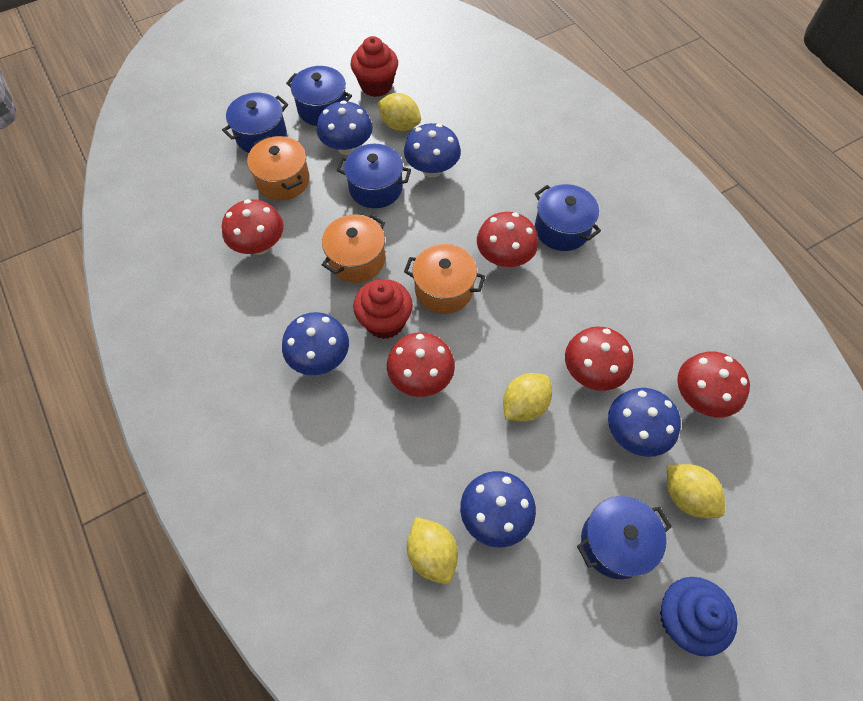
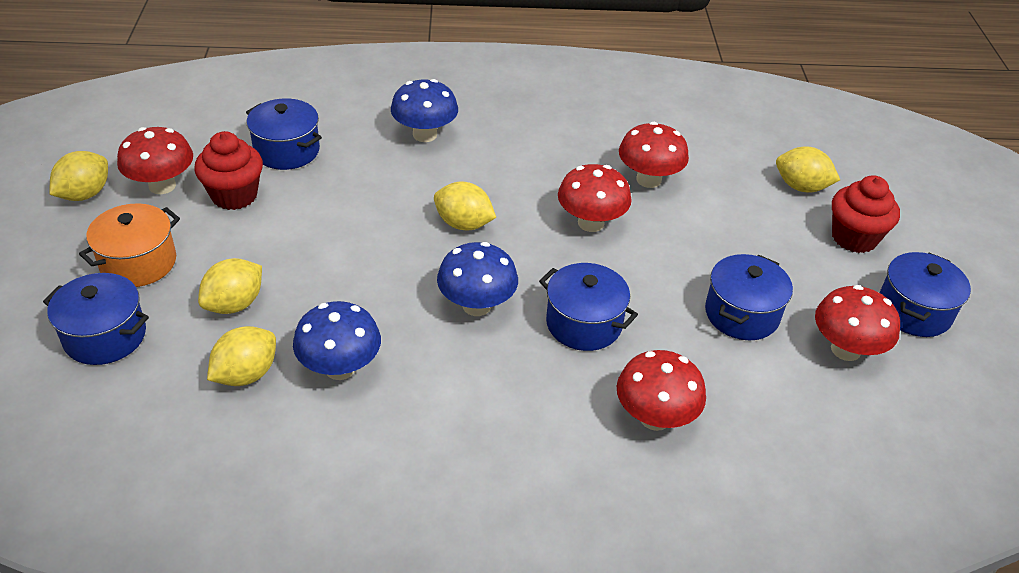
blue cupcake: [660,577,738,657] = 1 -> none = 0
blue mushroom: [282,312,349,375] [317,100,373,155] [404,123,461,178] [460,471,536,547] [608,388,681,457] = 5 -> [293,301,381,380] [391,79,458,142] [437,242,518,316] = 3
orange pot: [247,136,310,201] [322,214,385,283] [404,244,485,314] = 3 -> [79,203,180,287] = 1
yellow lemon: [378,93,421,131] [407,517,458,584] [503,373,552,422] [667,464,725,518] = 4 -> [49,151,108,201] [198,258,262,314] [207,326,276,386] [434,182,496,230] [776,146,840,192] = 5

